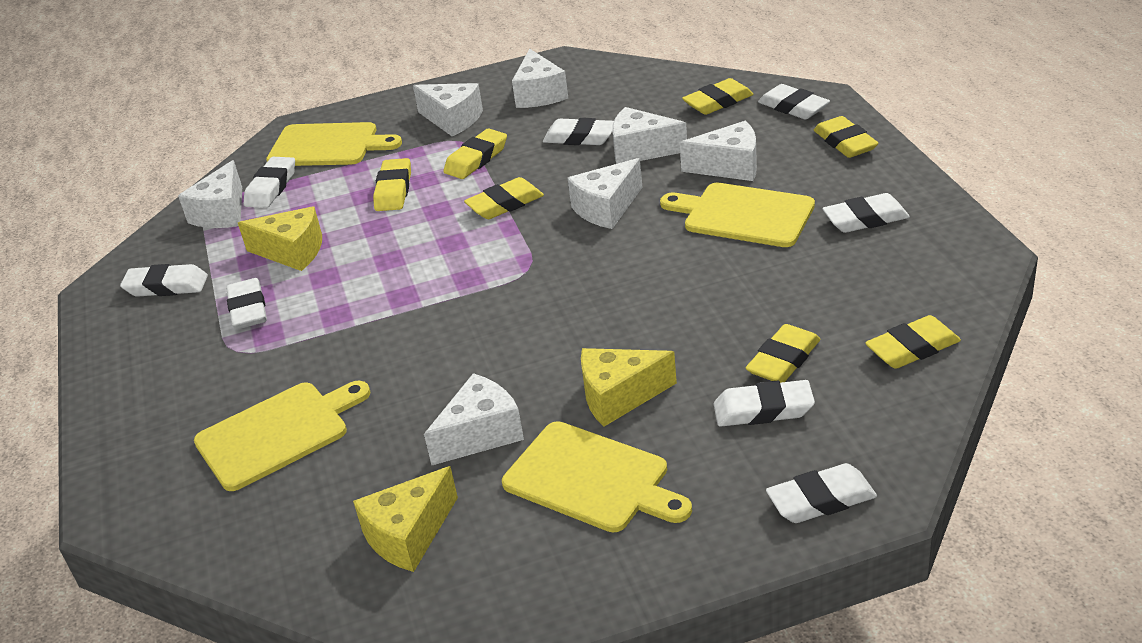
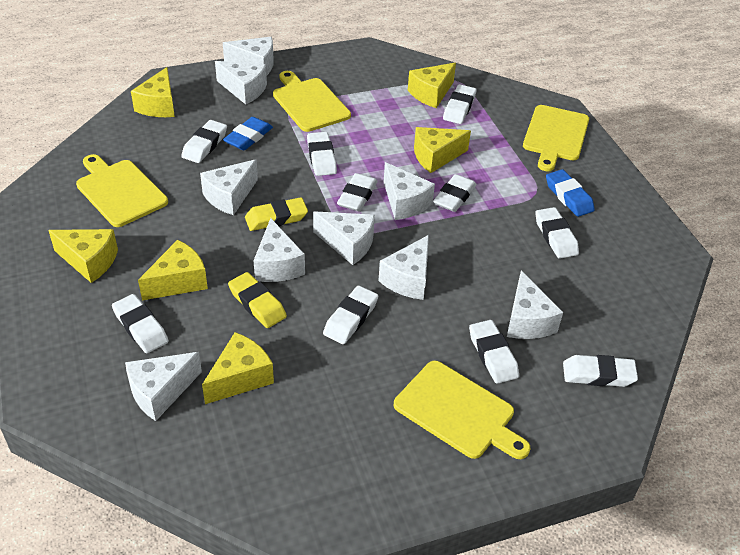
blue eraser: none = 0 -> [223,117,273,150] [546,169,595,217] = 2
white cheese: [178,160,242,228] [413,83,483,137] [424,373,524,465] [512,49,568,108] [568,158,643,229] [612,107,687,164] [679,121,757,181] = 7 -> [125,352,202,421] [200,159,258,215] [215,61,267,104] [223,37,274,75] [253,218,305,282] [313,211,375,265] [378,235,429,300] [384,162,435,220] [507,271,563,339] = 9
white eraser: [120,264,208,297] [226,278,267,329] [244,157,295,208] [543,118,614,145] [714,380,815,427] [758,84,830,120] [766,463,877,523] [822,193,910,233] = 8 -> [112,294,169,353] [181,120,227,163] [307,132,337,176] [323,286,378,344] [337,173,378,211] [433,174,477,212] [443,84,477,124] [469,320,519,384] [535,207,579,259] [563,355,638,387] = 10
yellow cheese: [238,206,322,271] [353,466,458,572] [581,348,677,427] = 3 -> [48,229,118,283] [131,67,175,117] [138,240,208,300] [202,332,274,404] [408,63,456,108] [414,127,471,173] = 6
yellow eraser: [373,158,411,211] [443,128,507,179] [464,177,544,219] [682,78,754,115] [746,324,821,383] [814,116,879,158] [865,315,961,369] = 7 -> [228,272,287,328] [245,197,308,231] = 2

